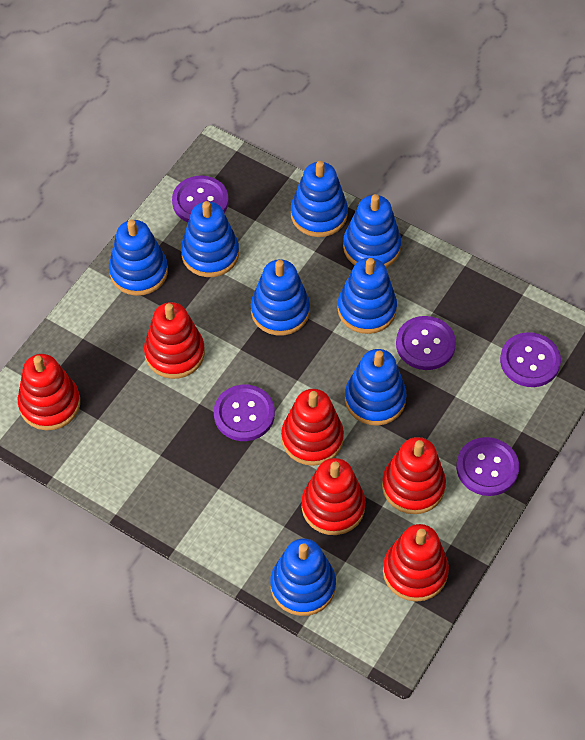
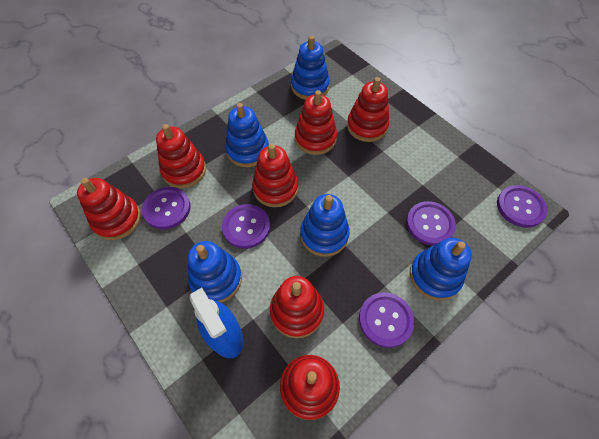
blue spray bottle: none = 0 -> [189,288,244,358] = 1
blue stacking toy: [109,220,168,296] [181,201,239,277] [251,259,310,336] [270,539,336,616] [291,161,348,237] [337,258,397,334] [343,194,401,268] [345,349,406,426] = 8 -> [188,241,242,303] [225,103,269,167] [291,36,330,100] [300,194,350,257] [410,238,472,300] = 5
red stacking toy: [18,354,80,431] [144,302,205,379] [281,389,344,466] [302,458,366,535] [382,437,446,514] [383,524,449,602] = 6 -> [77,178,141,240] [156,124,206,188] [252,144,298,207] [270,276,324,338] [280,355,340,420] [295,90,337,155] [347,77,389,142] = 7

